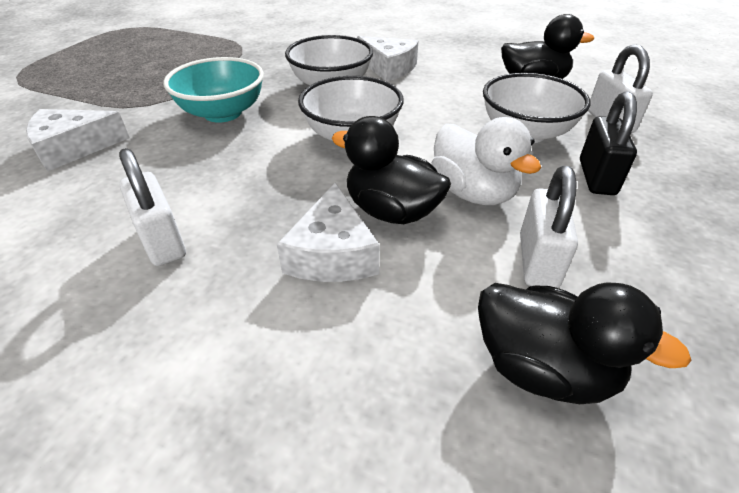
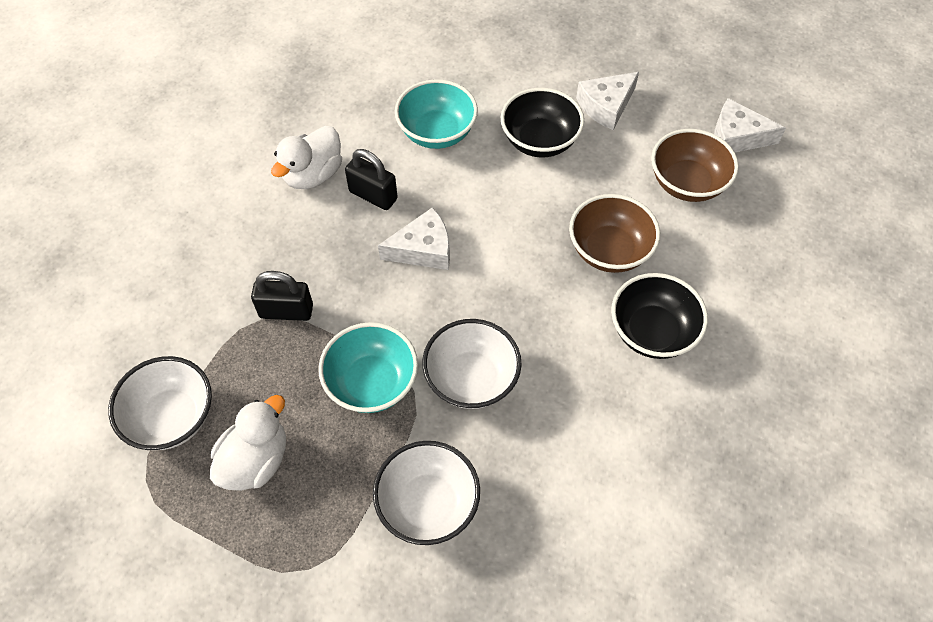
black bowl: none = 0 -> [501,88,584,158] [611,273,708,359] = 2
black duck: [331,116,451,224] [478,282,692,404] [501,14,594,79] = 3 -> none = 0
black padlock: [580,91,637,195] = 1 -> [251,271,313,321] [345,149,398,210] = 2
brown bowl: none = 0 -> [569,194,660,273] [651,129,739,202] = 2
turquoise bowl: [163,57,264,123] = 1 -> [318,322,418,413] [395,79,478,149] = 2
white duck: [431,117,541,205] = 1 -> [210,395,286,491] [271,126,342,189] = 2
white padlock: [119,148,186,266] [520,166,578,288] [588,44,653,133] = 3 -> none = 0

